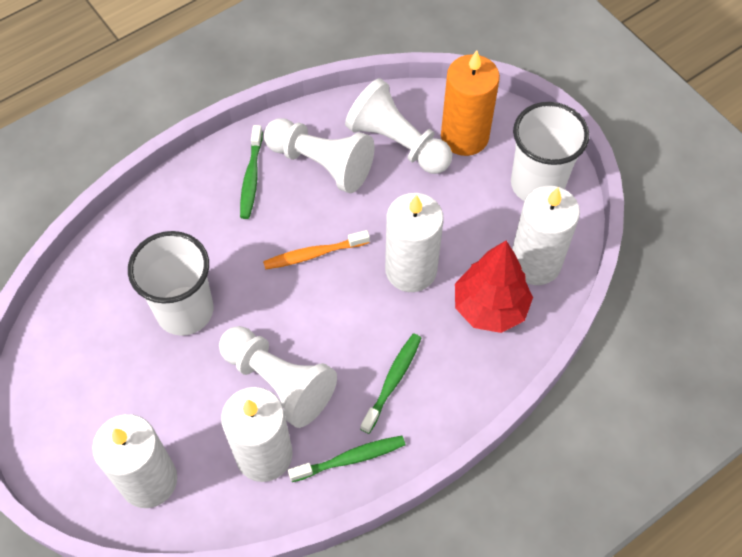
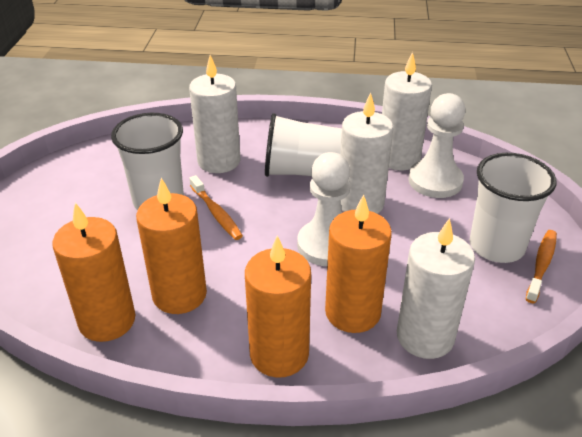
green toothbrush: [240,125,263,219] [288,436,405,482] [360,333,421,434] = 3 -> none = 0
orange candle: [441,50,500,156] = 1 -> [52,203,135,342] [136,178,207,314] [245,235,311,378] [325,195,392,333] = 4
orange toothbrush: [263,230,370,270] = 1 -> [190,175,243,240] [526,230,557,303] = 2
red tree: [455,240,533,333] = 1 -> none = 0
white cup: [128,231,213,336] [511,102,589,201] = 2 -> [111,113,184,210] [265,113,342,177] [470,153,556,263] = 3
white pawn: [219,326,337,428] [264,118,374,193] [345,78,452,174] = 3 -> [297,152,350,266] [409,93,466,198] = 2

